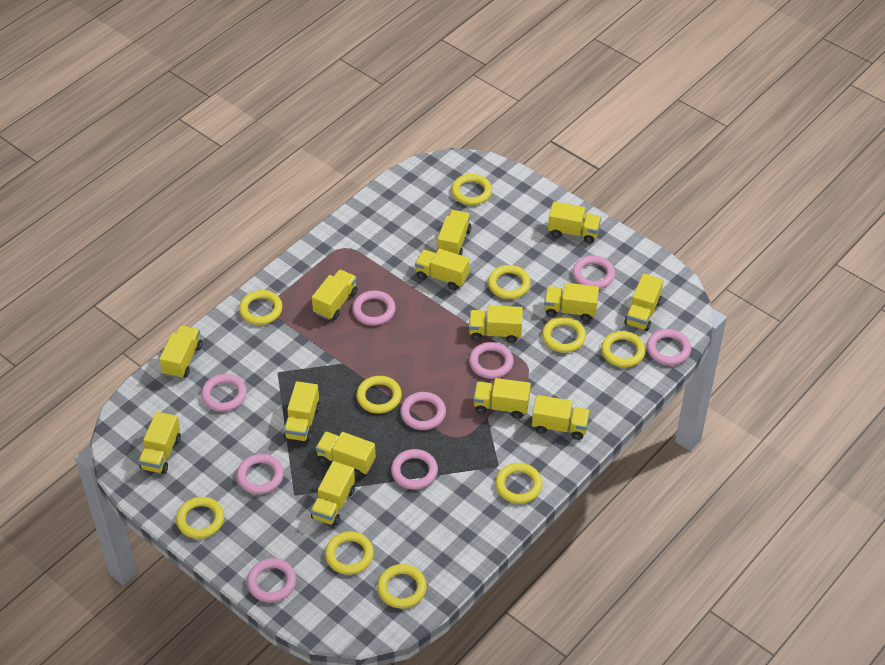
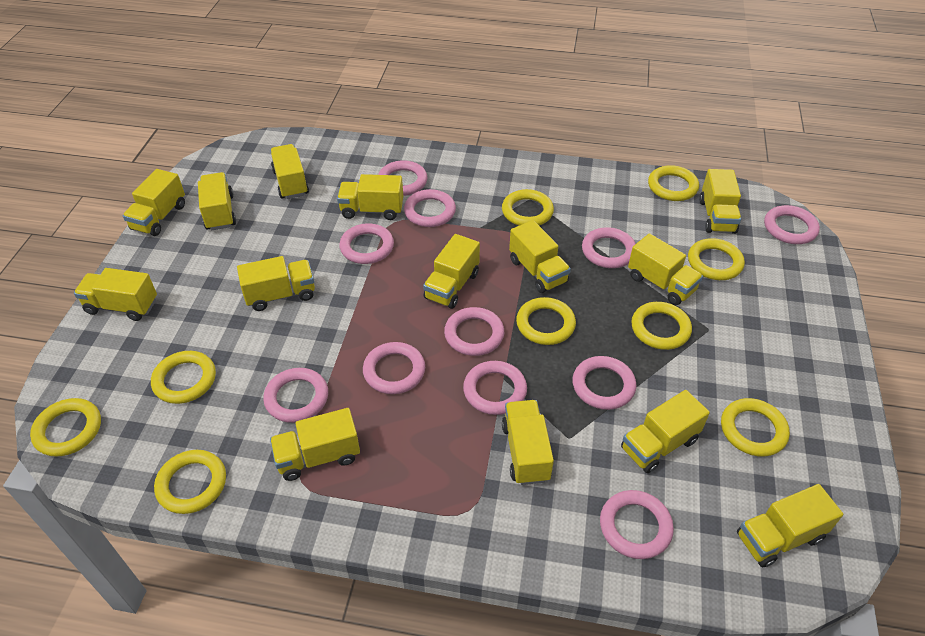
pink ring: [201,374,247,412] [237,454,284,494] [247,558,296,603] [352,291,396,326] [391,449,438,490] [400,392,446,430] [469,342,514,379] [573,255,615,289] [647,329,691,365] = 9 -> [263,368,328,423] [339,223,394,264] [363,342,425,394] [378,160,427,196] [404,189,456,227] [444,307,504,356] [463,361,527,415] [572,356,637,410] [582,227,636,268] [600,490,674,559] [764,205,820,244] = 11
yellow ring: [176,497,224,539] [239,290,283,325] [325,531,374,575] [356,376,402,414] [377,564,427,609] [451,174,492,205] [488,265,531,299] [495,463,543,504] [542,317,586,353] [601,331,646,367] = 10 -> [30,398,101,457] [151,351,216,404] [154,450,226,514] [502,189,554,225] [516,297,576,345] [631,302,692,350] [648,165,699,201] [688,238,745,280] [721,398,790,457] = 9

